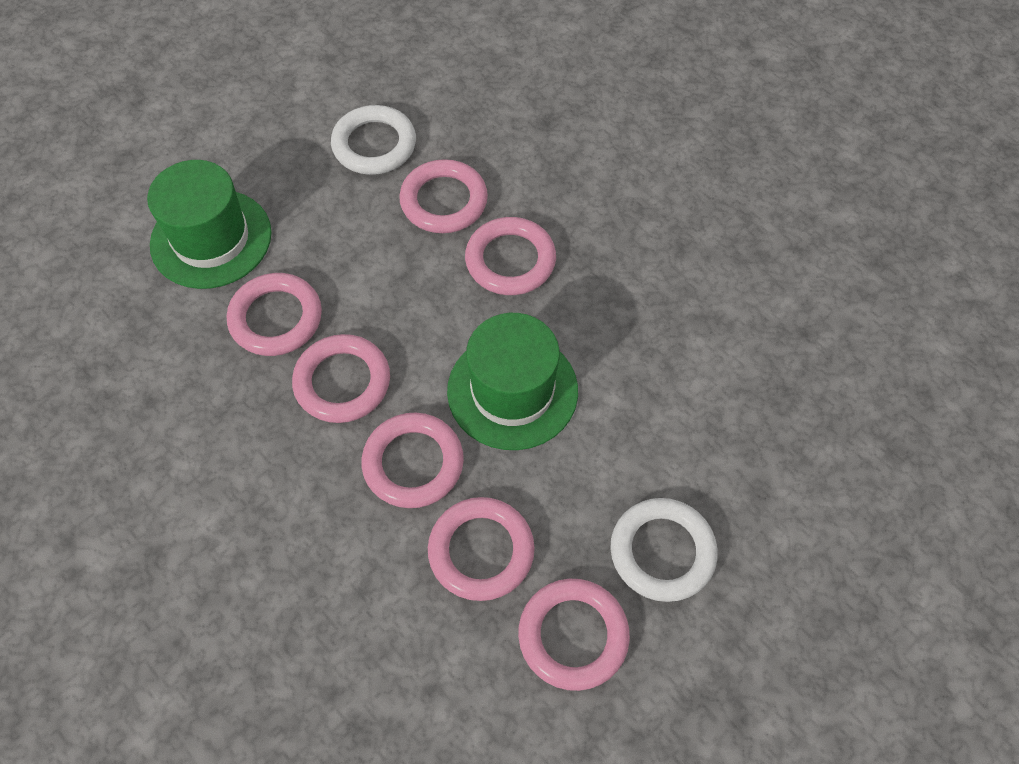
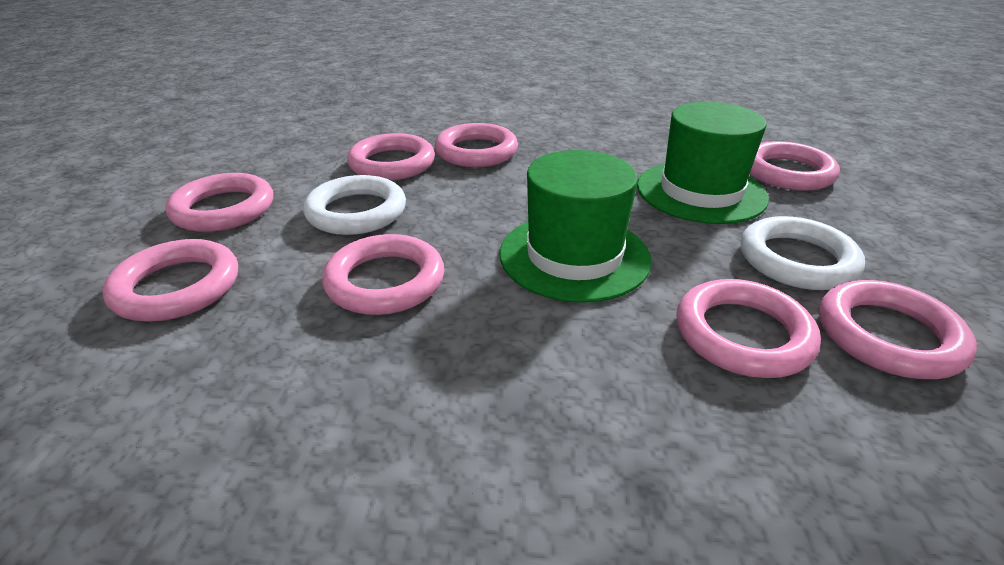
pink ring: [227,273,322,356] [292,334,390,423] [361,413,464,508] [399,159,488,233] [428,497,535,601] [465,217,556,295] [518,579,630,691] = 7 -> [103,239,238,322] [165,173,273,232] [322,234,444,315] [347,133,435,180] [435,123,518,167] [676,279,821,378] [750,141,840,191] [819,280,977,379] = 8

